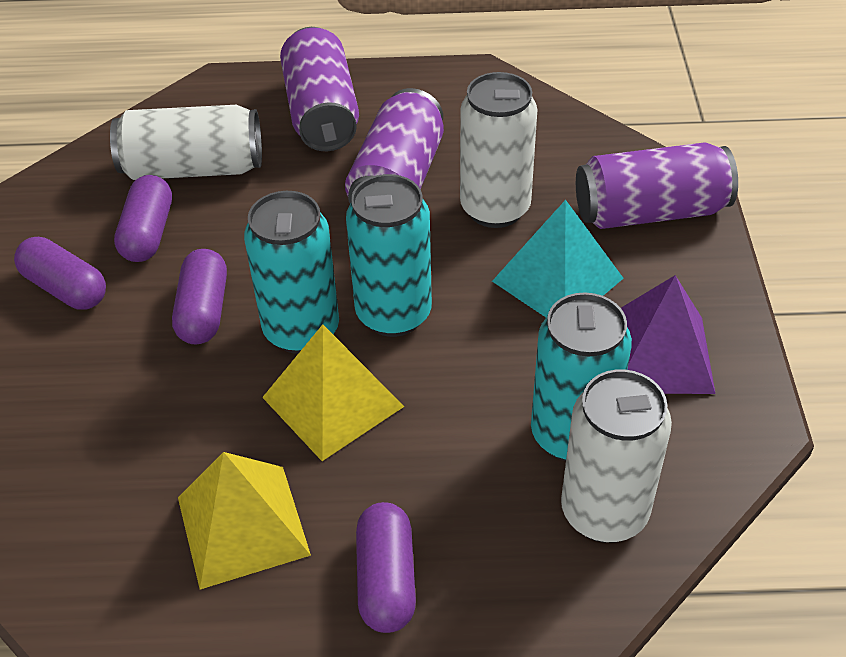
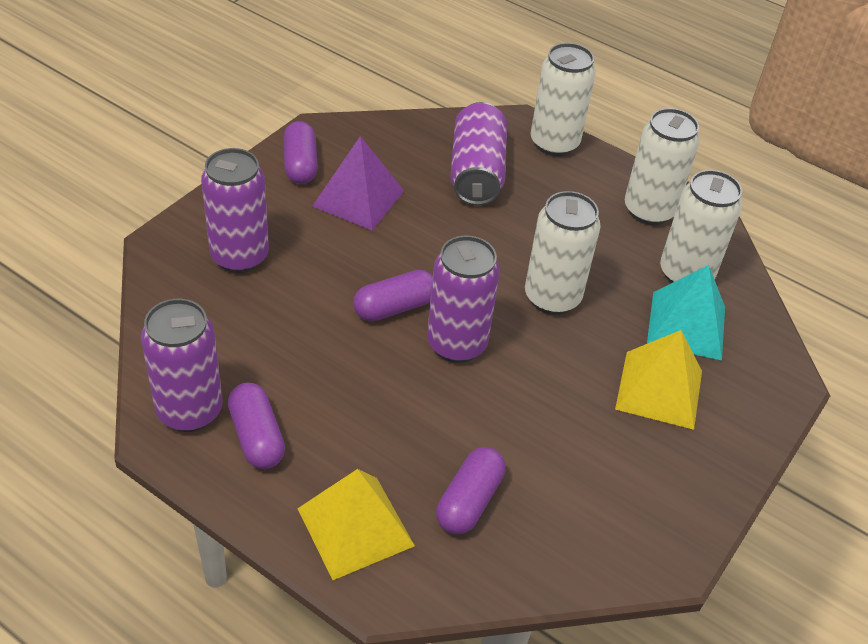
purple can: [280,27,359,151] [345,88,444,203] [576,143,738,229] = 3 -> [141,299,223,432] [201,148,269,273] [427,236,500,363] [450,102,507,205] = 4
turquoise can: [244,191,339,354] [346,174,432,337] [531,292,632,461] = 3 -> none = 0
white can: [110,105,262,180] [460,72,537,228] [561,369,672,543] = 3 -> [525,191,601,315] [531,43,596,157] [625,108,700,225] [660,170,742,283] = 4

